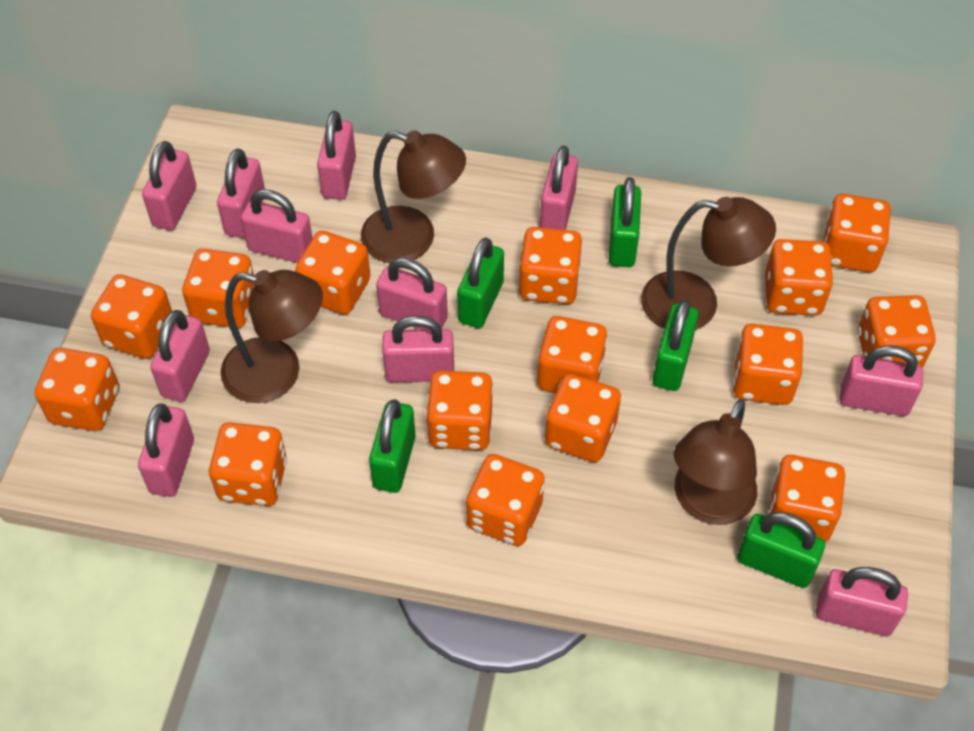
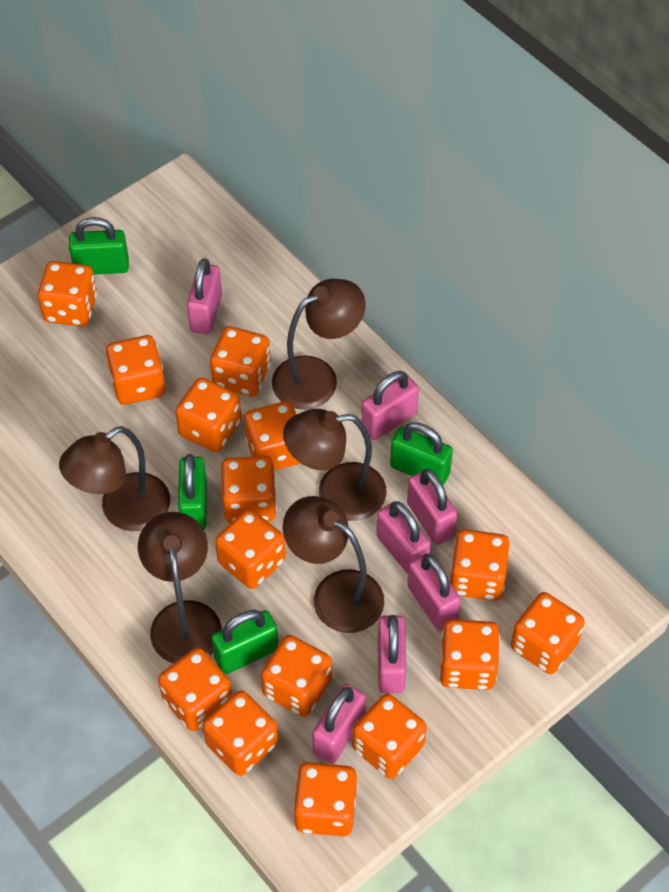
brown lamp: [221,270,323,403] [361,130,466,263] [641,197,776,330] [674,399,757,525] = 4 -> [59,426,170,531] [138,512,222,664] [272,279,366,410] [283,409,386,521] [283,496,384,633] = 5
green padlock: [369,399,416,493] [457,237,504,328] [609,177,641,267] [653,299,698,391] [737,512,825,588] = 5 -> [69,217,129,275] [178,454,207,530] [211,610,278,674] [390,422,453,485] = 4
pink padlock: [138,403,194,497] [142,141,196,230] [150,310,210,402] [217,148,265,238] [241,189,313,263] [317,111,356,200] [376,258,448,330] [382,315,454,382] [540,146,578,230] [816,567,908,636] [840,345,923,416] = 11 -> [187,258,222,335] [312,684,366,764] [361,371,419,440] [376,501,431,574] [378,615,406,694] [407,469,458,545] [407,553,461,630] = 7

